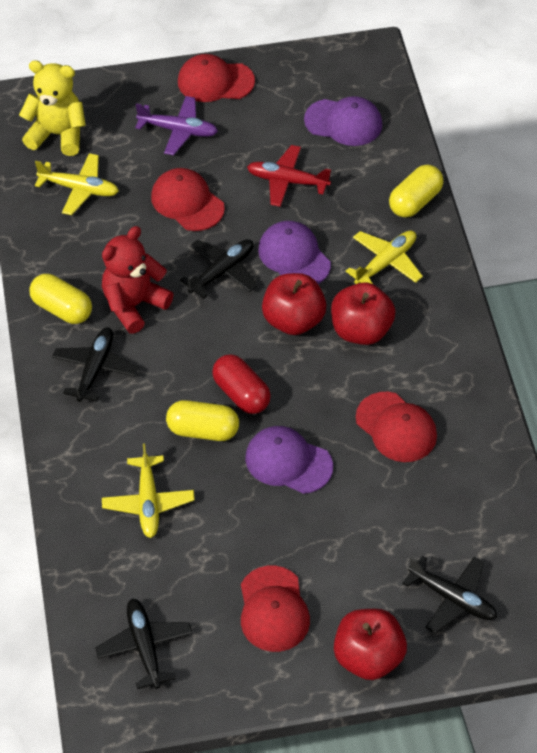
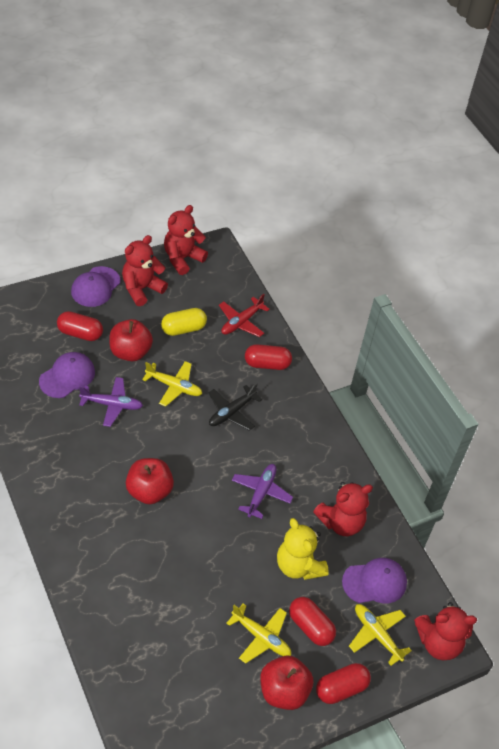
black plane: [52,328,139,402] [95,599,192,689] [180,239,257,299] [403,555,497,634] = 4 -> [209,383,263,431] = 1
purple plane: [135,96,218,155] = 1 -> [79,377,143,427] [232,464,293,519] = 2
red cap: [151,168,225,231] [178,54,255,102] [241,566,310,652] [356,392,437,462] = 4 -> none = 0
red capsule: [212,354,271,414] = 1 -> [57,311,103,341] [245,344,292,370] [289,597,336,646] [316,663,371,704] = 4
red teddy bear: [102,226,174,334] = 1 -> [122,235,168,306] [164,205,208,275] [313,482,373,536] [414,602,477,660] = 4
yellow capsule: [29,274,92,324] [166,400,239,441] [389,164,444,218] = 3 -> [161,308,207,336] = 1

